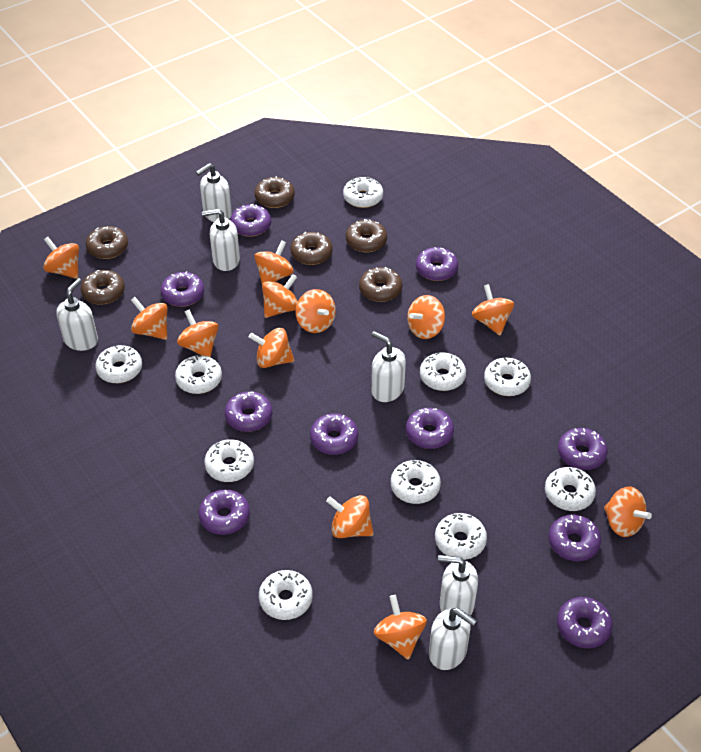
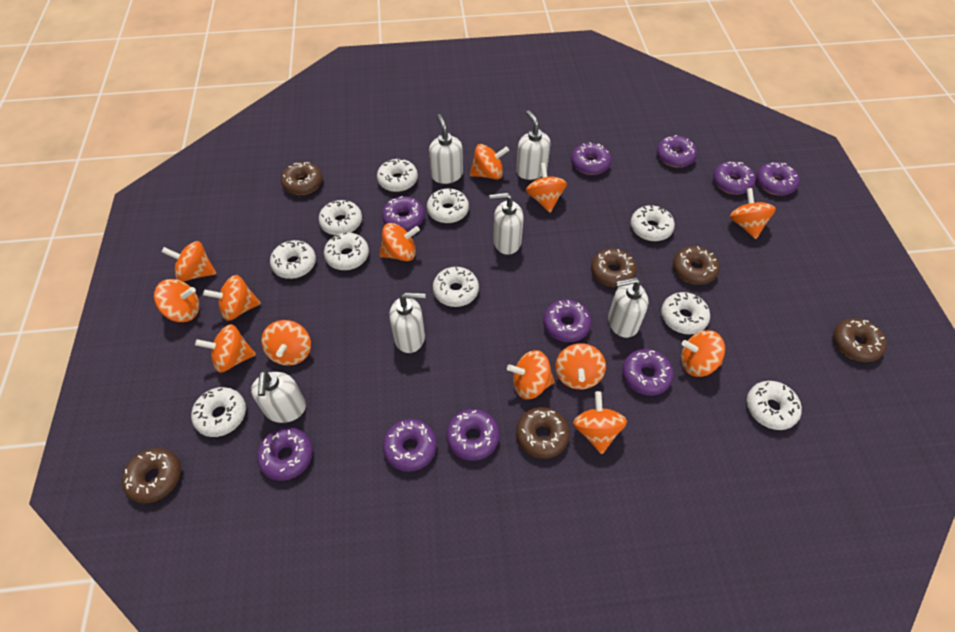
orange spinning top: [43,237,79,279] [131,297,168,340] [177,309,219,358] [249,328,294,368] [254,240,293,284] [262,274,298,318] [295,289,336,333] [326,495,374,538] [374,595,427,660] [407,295,445,339] [472,284,514,335] [604,486,652,537] = 12 -> [154,279,199,322] [162,241,216,282] [195,324,256,373] [203,275,261,321] [261,320,311,366] [380,223,420,261] [470,144,509,180] [507,350,555,400] [526,163,567,213] [555,343,606,390] [573,391,627,454] [681,330,725,377] [730,188,776,239] = 13

